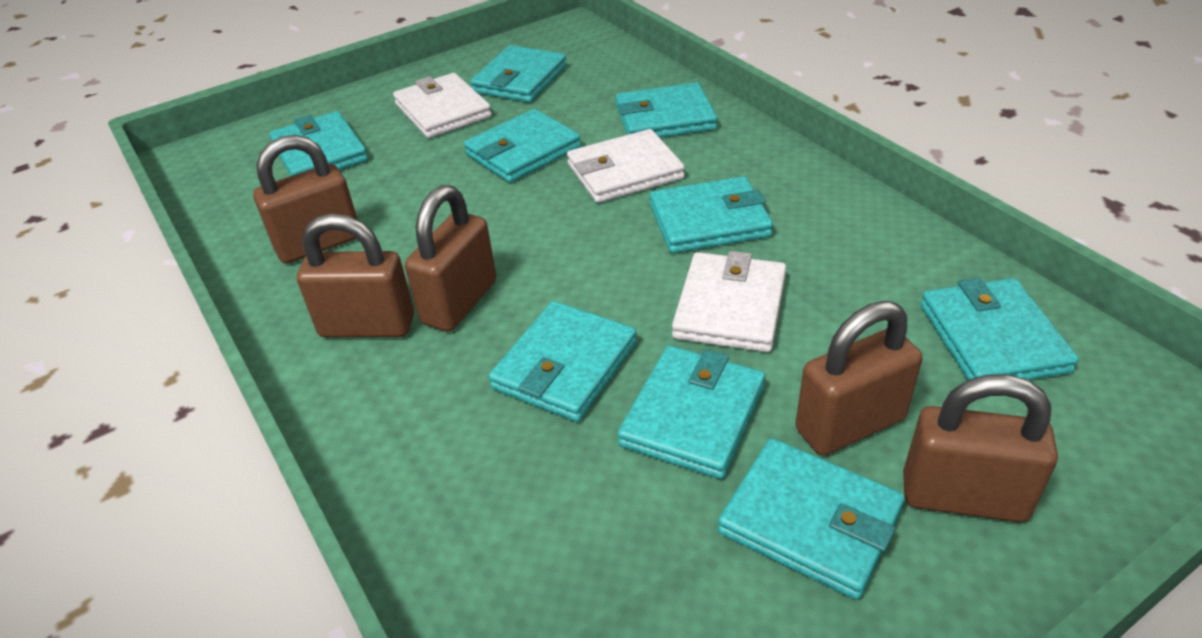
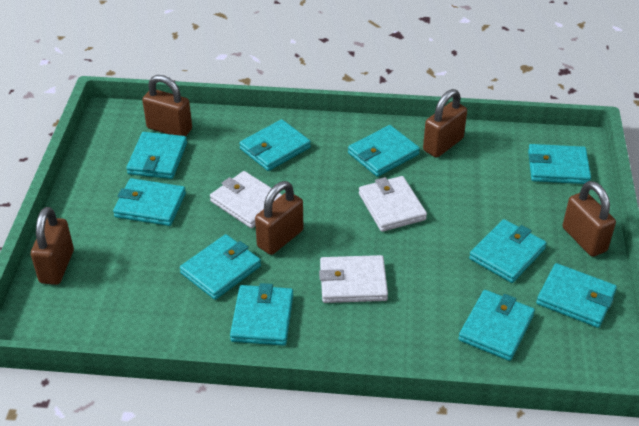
turquoise wallet: [269,111,368,176] [464,109,581,183] [470,45,567,103] [489,301,637,422] [616,82,718,138] [618,346,765,479] [650,176,773,253] [718,438,905,600] [921,277,1079,380] = 9 -> [113,178,186,226] [126,132,187,179] [180,234,261,300] [230,283,293,346] [239,119,311,171] [348,125,420,177] [458,290,535,361] [469,219,547,283] [528,144,591,184] [536,263,617,328] = 10

